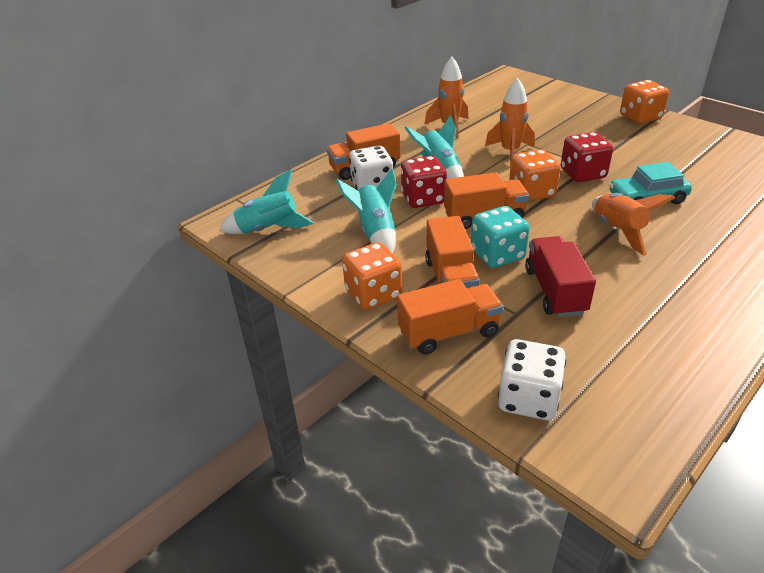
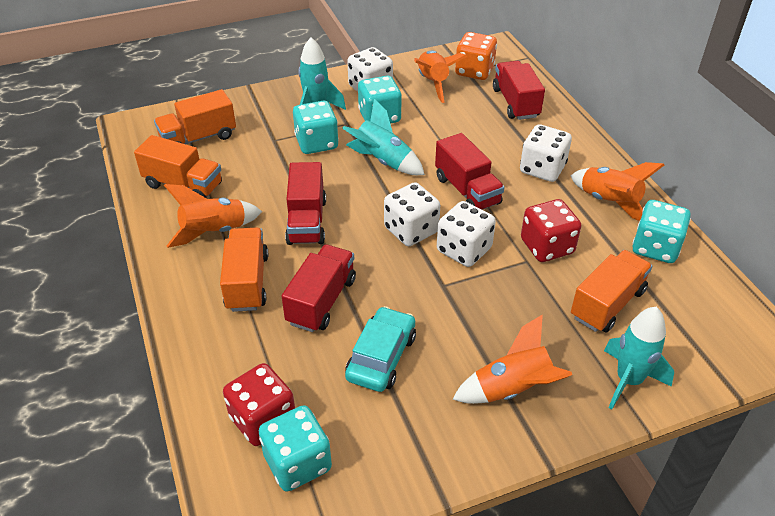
orange dice: [342,242,402,310] [509,149,561,202] [620,80,669,124] = 3 -> [455,32,497,80] = 1
orange rocket: [424,57,468,139] [485,78,535,166] [592,193,675,255] = 3 -> [164,184,262,248] [414,51,467,103] [452,314,572,404] [571,162,664,221] = 4
red truck: [525,236,596,317] = 1 -> [281,244,356,332] [285,162,326,245] [435,133,504,210] [493,61,545,120] = 4
turquoise dice: [471,206,530,268] = 1 -> [259,405,332,491] [293,101,339,154] [358,76,402,124] [632,200,691,263] = 4
white dice: [349,146,393,190] [498,339,566,420] = 2 -> [347,47,393,92] [384,182,440,246] [437,201,496,267] [520,124,572,182] = 4

